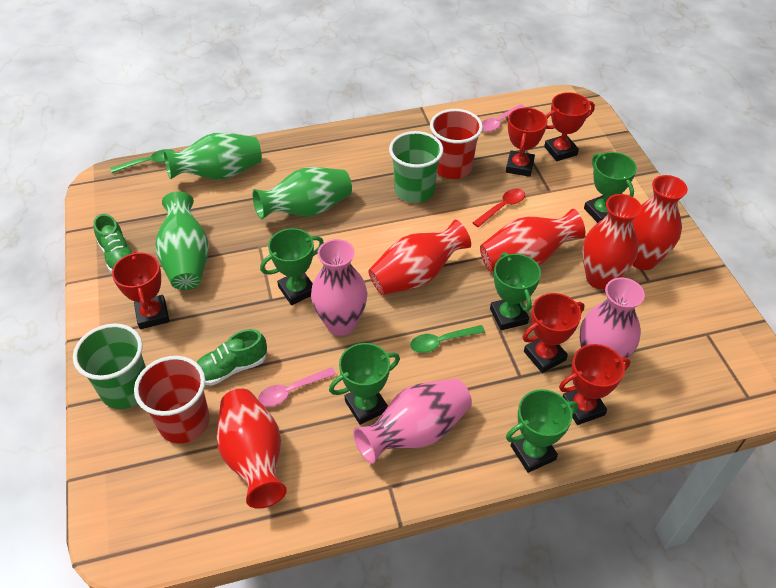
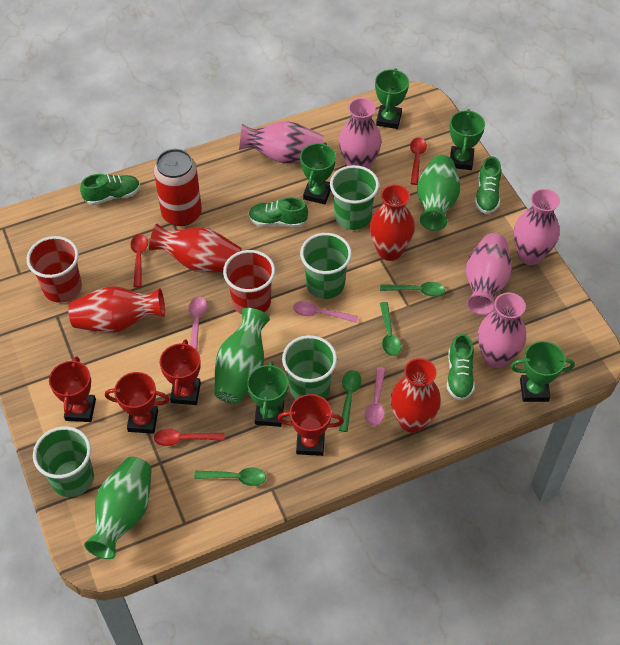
green cup: [73,323,146,409] [389,131,443,203] = 2 -> [33,426,94,497] [282,335,337,399] [300,233,352,299] [330,165,379,230] = 4
green shoe: [93,214,132,273] [197,329,267,386] = 2 -> [80,174,140,205] [248,197,308,227] [447,333,475,400] [475,156,501,214] = 4
green spoon: [110,149,175,173] [410,325,485,353] = 2 -> [194,468,266,486] [339,370,361,432] [380,282,445,297] [380,302,401,356] = 4
pink spoon: [258,367,336,407] [482,104,526,132] = 2 -> [189,297,207,350] [293,301,358,323] [365,367,385,426] = 3
pink vase: [311,239,367,336] [353,379,472,464] [580,277,645,358] = 3 -> [239,121,324,164] [339,98,381,169] [466,233,512,315] [478,292,526,368] [514,189,560,265] = 5
red can: none = 0 -> [154,149,202,226] = 1
red spoon: [473,189,525,227] = 1 -> [130,234,148,287] [154,428,225,446] [410,138,427,185] = 3
red trophy: [112,251,169,329] [506,108,547,177] [523,293,584,373] [544,92,595,161] [559,344,630,425] = 5 -> [49,356,96,422] [105,372,169,434] [160,339,201,405] [278,394,344,456] = 4
red vase: [217,389,287,509] [368,220,471,295] [480,209,585,272] [582,194,642,290] [632,175,688,270] = 5 -> [68,286,165,333] [149,224,242,273] [370,184,415,261] [391,358,441,433] = 4

